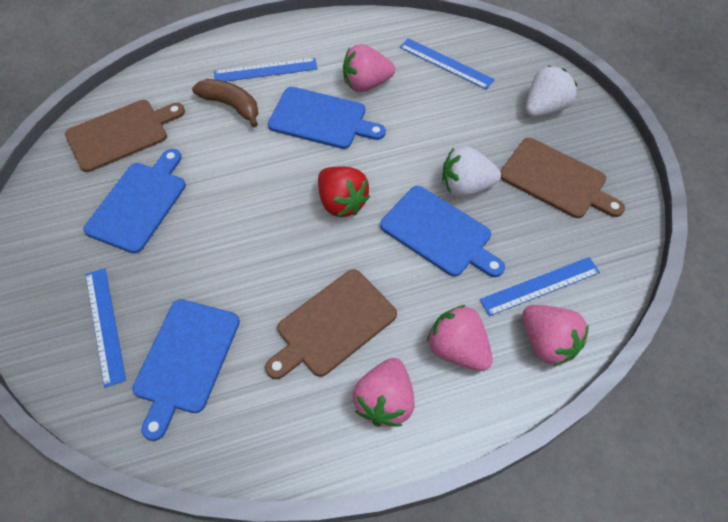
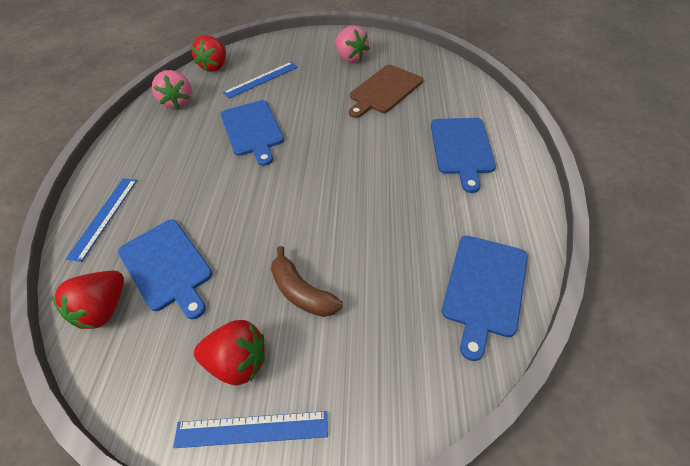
blue ruler: [85,268,126,388] [214,58,318,81] [400,38,495,89] [480,257,600,316] = 4 -> [66,178,137,262] [173,411,328,448] [223,62,298,99] = 3
brown cutting board: [65,100,185,172] [265,269,397,379] [500,138,625,218] = 3 -> [349,65,423,118] = 1
pink strawberry: [343,44,395,92] [353,358,414,427] [427,305,493,371] [522,305,589,366] = 4 -> [152,70,192,109] [335,25,370,63] = 2
red strawberry: [318,166,370,217] = 1 -> [52,270,124,329] [191,35,226,72] [194,320,265,385] = 3
white strawberry: [442,146,501,198] [526,66,577,117] = 2 -> none = 0

